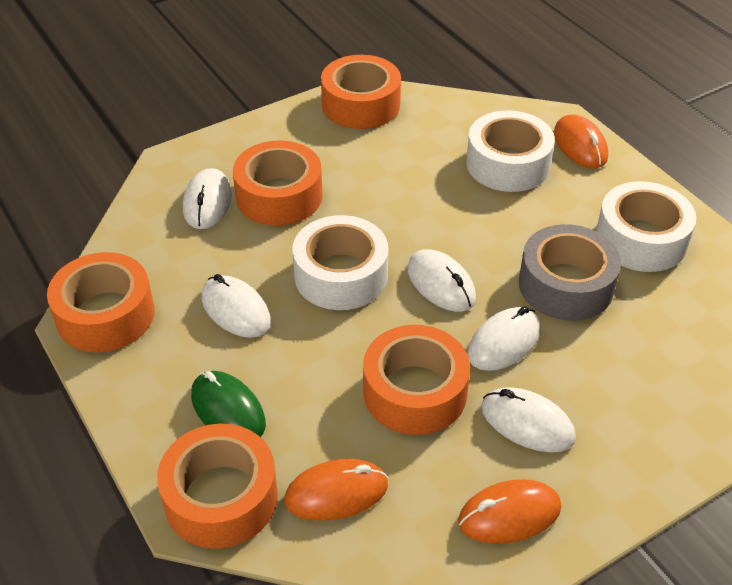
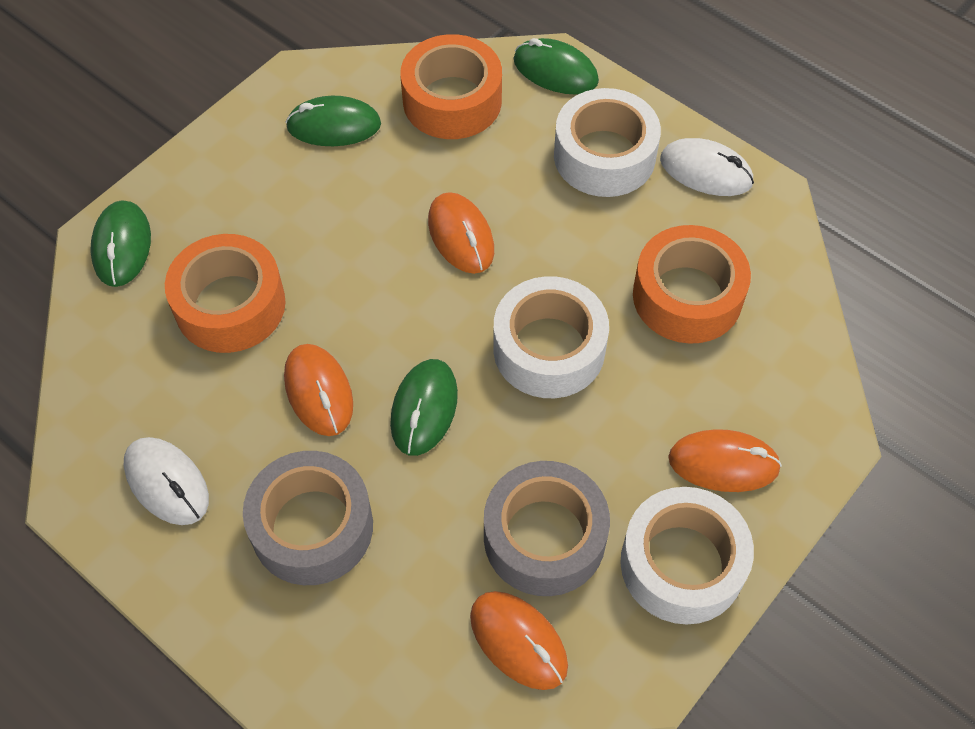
green mouse: [191,371,266,437] = 1 -> [90,200,151,287] [285,96,381,146] [390,359,458,456] [514,38,599,94] = 4
grey tape: [519,224,621,321] = 1 -> [243,451,373,585] [484,461,610,596] = 2
orange mouse: [284,459,388,521] [458,479,561,544] [554,114,608,168] = 3 -> [284,344,353,436] [428,192,494,274] [470,591,568,690] [668,429,782,492] = 4
orange tape: [47,252,155,352] [157,424,278,549] [233,140,323,226] [321,55,401,129] [363,325,470,435] = 5 -> [165,234,286,353] [400,34,502,139] [633,225,751,344] = 3
white mouse: [183,168,232,229] [202,274,271,338] [408,249,476,312] [467,306,541,371] [481,387,576,452] = 5 -> [124,437,209,525] [660,138,754,196] = 2

